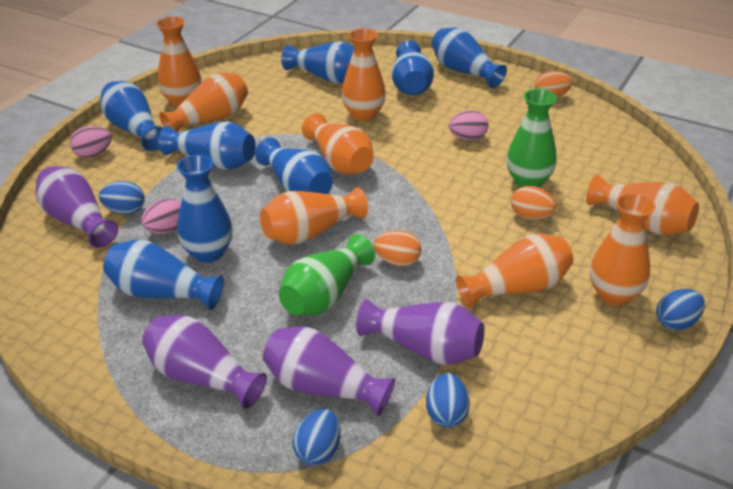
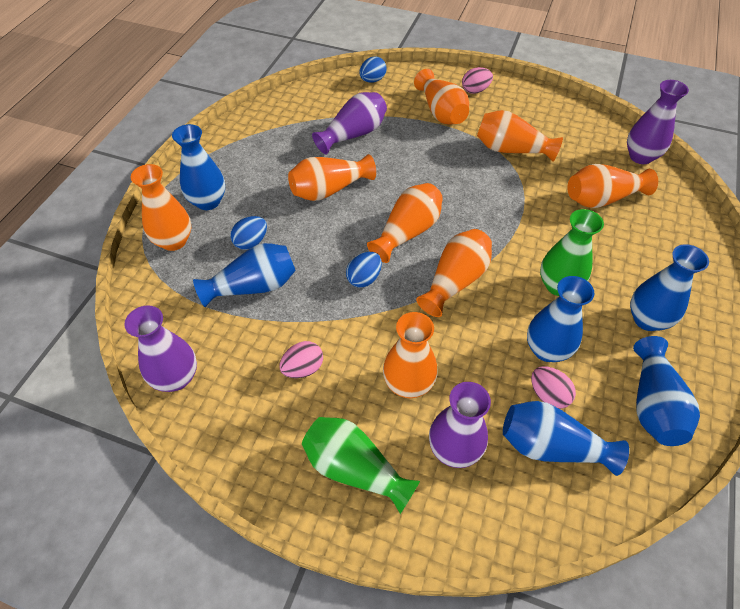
blue egg: [99,181,145,215] [293,409,340,466] [426,373,470,428] [656,289,705,330] = 4 -> [230,216,267,250] [346,252,382,288] [359,56,387,83] = 3
blue vase: [100,81,163,151] [103,239,224,310] [159,121,256,170] [177,155,233,263] [255,138,333,194] [281,41,355,84] [392,40,434,95] [432,27,507,88] = 8 -> [172,124,225,210] [193,243,296,307] [503,401,629,476] [527,276,594,362] [630,244,709,331] [633,336,700,446] = 6
orange egg: [374,230,421,266] [511,186,556,220] [535,71,572,98] = 3 -> none = 0

